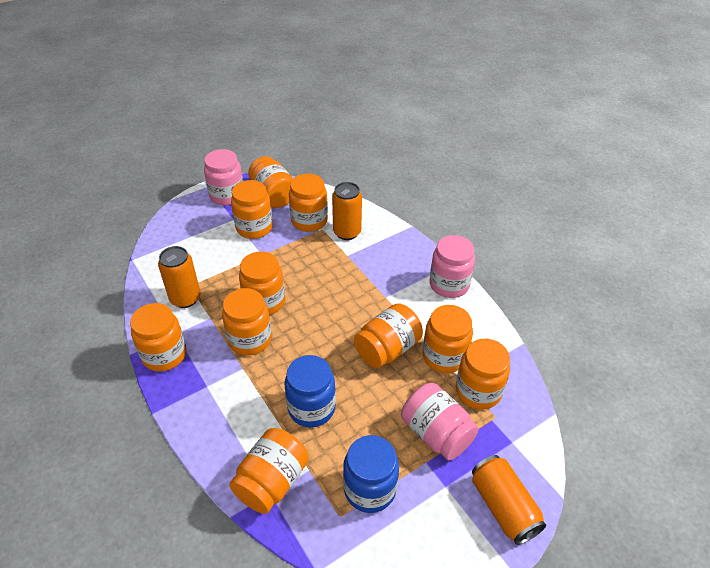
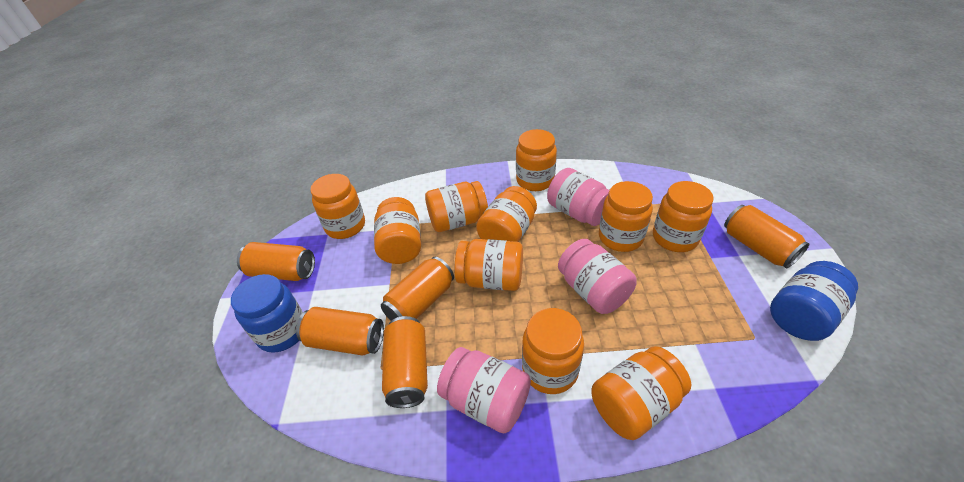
orange can: [158,246,201,308] [332,182,362,240] [472,455,546,545] = 3 -> [237,242,315,281] [296,307,384,355] [381,257,454,321] [382,316,428,408] [724,205,810,268] = 5

